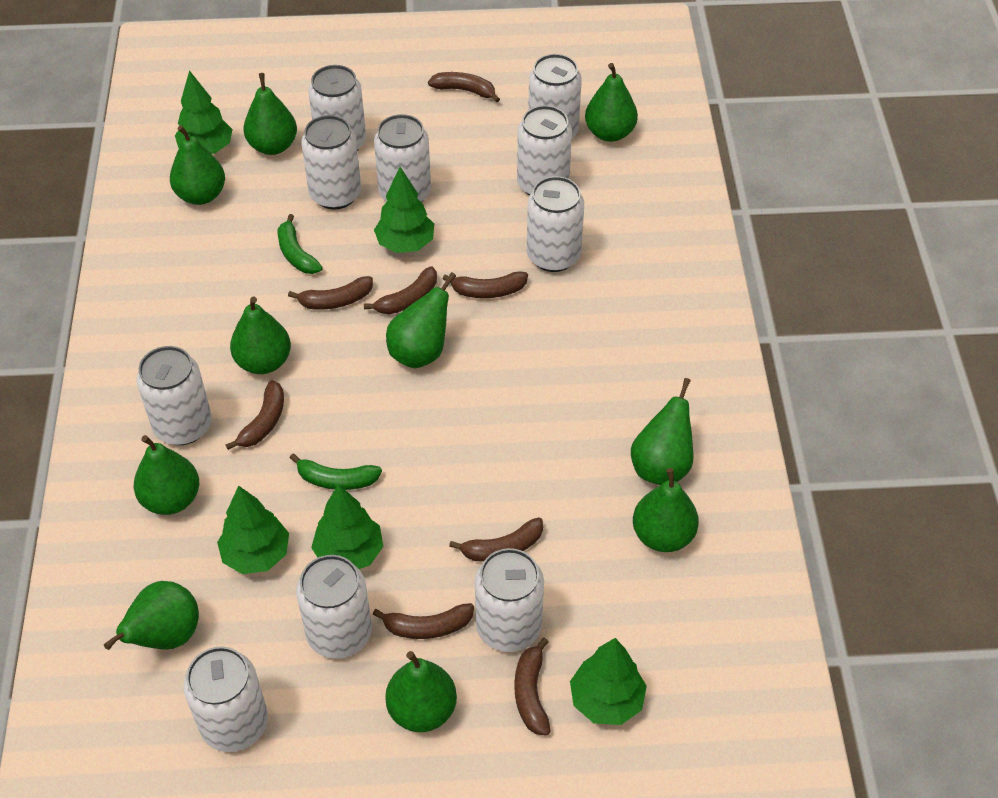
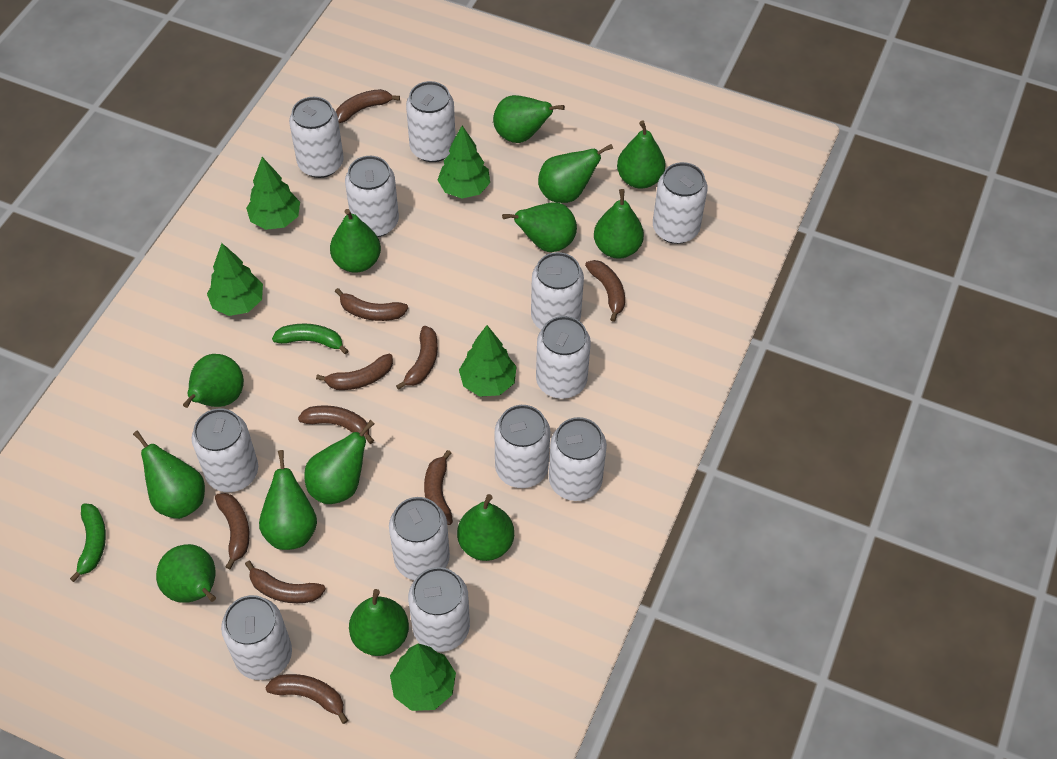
brown banana: [226,380,284,450] [288,276,373,310] [364,266,437,314] [373,603,474,639] [428,72,500,102] [443,271,528,298] [449,517,543,562] [515,638,550,736] = 8 -> [215,493,250,569] [245,561,326,603] [265,674,348,724] [298,405,374,444] [316,354,393,390] [335,288,408,321] [336,89,400,123] [396,326,438,390] [424,450,453,525] [585,260,625,322] = 10
green pear: [104,581,199,650] [134,435,199,515] [170,125,225,205] [230,296,291,374] [244,73,297,155] [385,651,457,732] [386,272,456,368] [585,63,638,142] [631,378,693,485] [633,468,699,552] = 10 -> [133,430,205,519] [156,544,216,603] [183,354,244,408] [259,450,317,550] [304,420,375,504] [330,209,381,273] [349,589,409,656] [457,494,514,561] [493,95,565,143] [502,202,577,252] [538,144,613,203] [594,189,644,259] [617,121,666,189] = 13
white can: [136,346,212,445] [184,646,268,752] [296,555,372,659] [301,115,361,210] [308,65,366,151] [374,114,431,202] [475,548,544,652] [517,105,572,196] [527,176,584,272] [528,54,582,138] = 10 -> [192,408,258,492] [221,595,292,680] [289,97,344,178] [345,156,399,237] [389,497,450,581] [406,81,456,162] [408,567,470,652] [494,405,550,488] [531,252,584,330] [536,316,591,399] [549,417,607,501] [653,162,708,244] = 12

